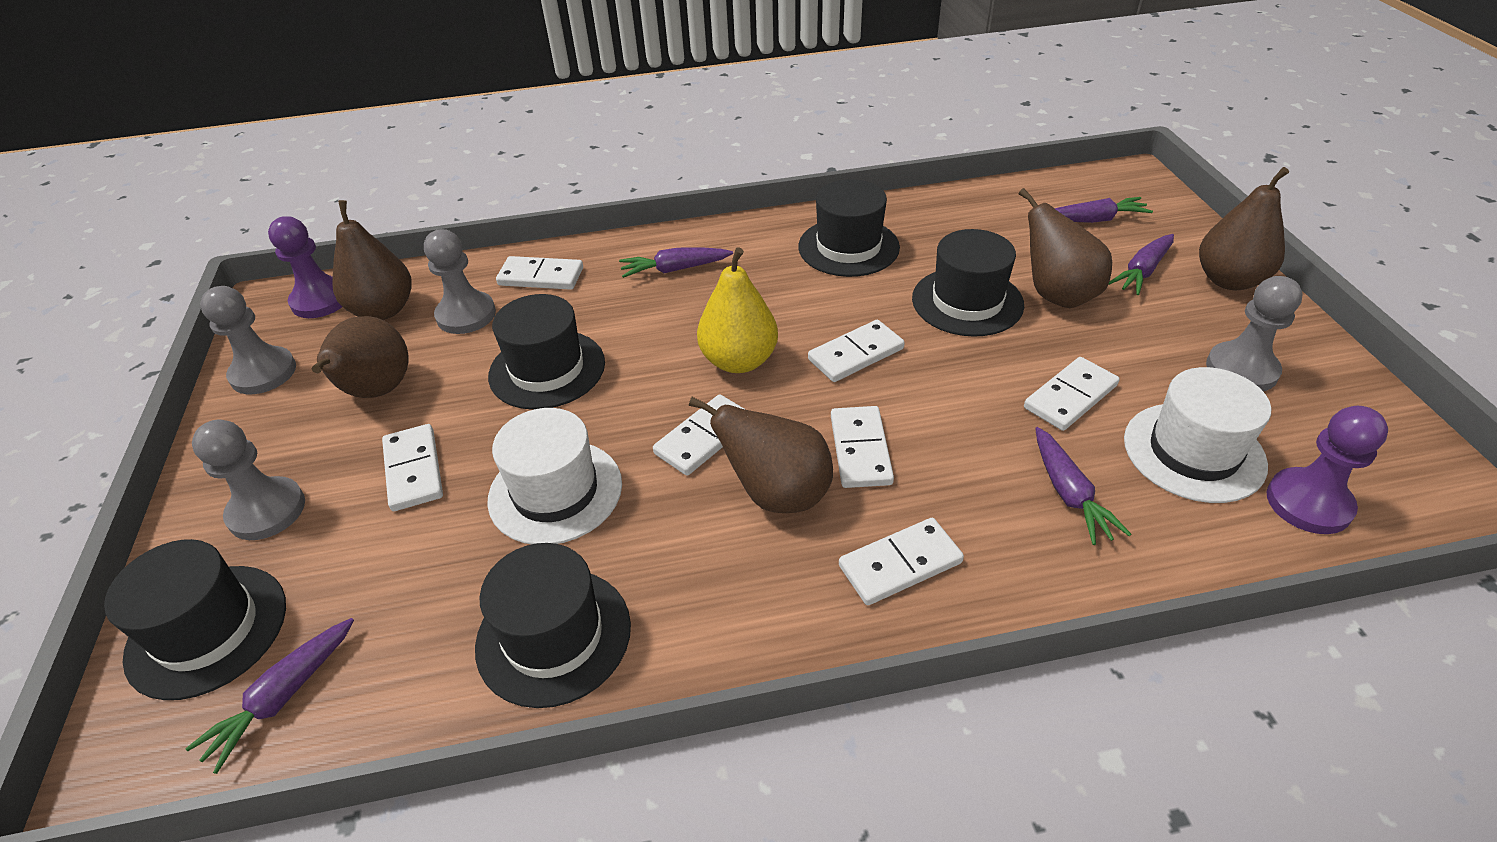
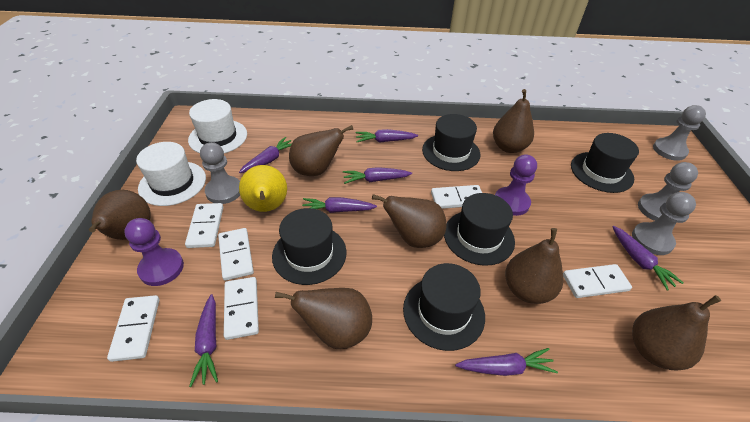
brown pear: [312,316,409,398] [332,200,412,320] [689,397,833,513] [1018,188,1112,308] [1199,167,1289,290] = 5 -> [89,190,151,240] [275,288,372,349] [289,125,353,176] [372,194,447,248] [493,89,534,153] [505,228,563,304] [632,295,721,371] = 7
purple carrot: [185,618,354,774] [619,247,733,278] [1035,427,1132,545] [1054,197,1153,223] [1109,234,1174,295] = 5 -> [189,294,218,387] [239,137,291,173] [302,197,377,213] [343,167,412,184] [355,129,418,143] [455,348,558,376] [612,226,684,290] = 7
white domino: [382,424,443,511] [496,256,583,290] [653,394,746,476] [808,320,905,382] [831,406,894,488] [839,518,964,605] [1024,357,1119,431] = 7 -> [107,295,160,362] [185,203,223,248] [218,228,254,281] [224,277,259,340] [431,185,482,209] [563,264,632,298] = 6

